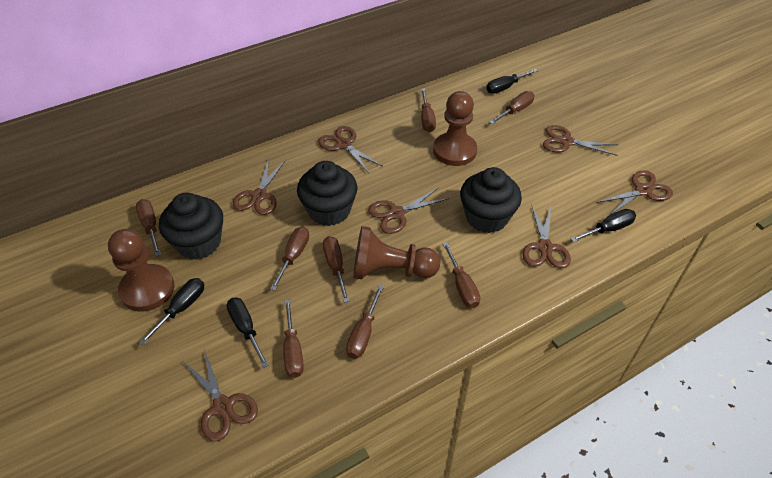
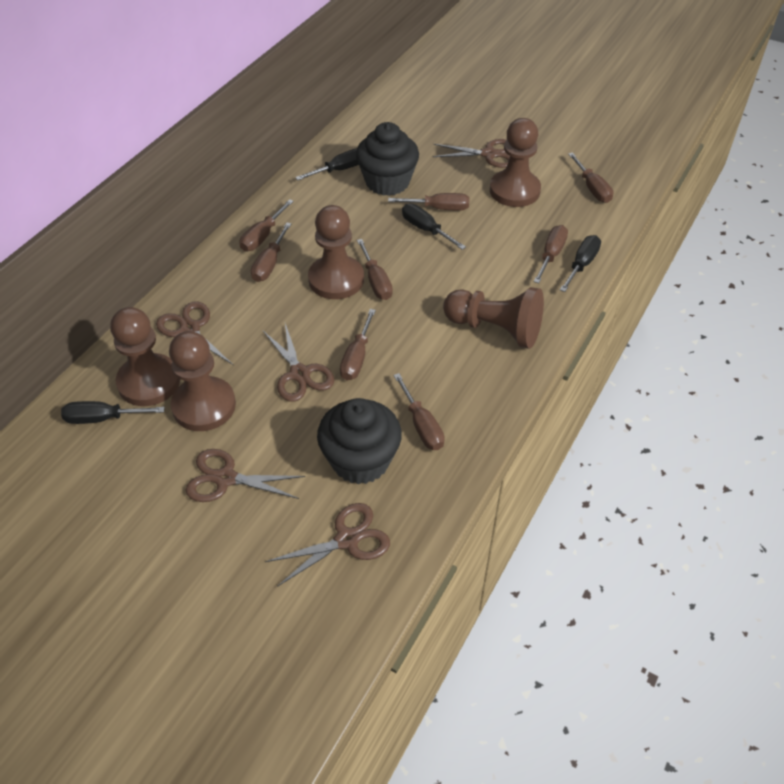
black cupcake: [159,193,223,260] [297,161,357,226] [460,167,522,233] = 3 -> [317,398,402,485] [356,122,419,196] = 2
brown pawn: [108,229,174,311] [353,226,440,279] [433,91,477,166] = 3 -> [110,307,180,406] [169,331,236,431] [308,205,364,299] [443,287,544,349] [490,118,541,207] = 5
brown scissors: [184,349,258,441] [233,158,286,215] [318,126,383,173] [368,187,449,234] [523,204,571,268] [543,125,618,156] [596,170,673,215] = 7 -> [156,301,233,374] [186,449,305,502] [263,324,335,402] [265,503,390,587] [433,139,510,168] = 5

